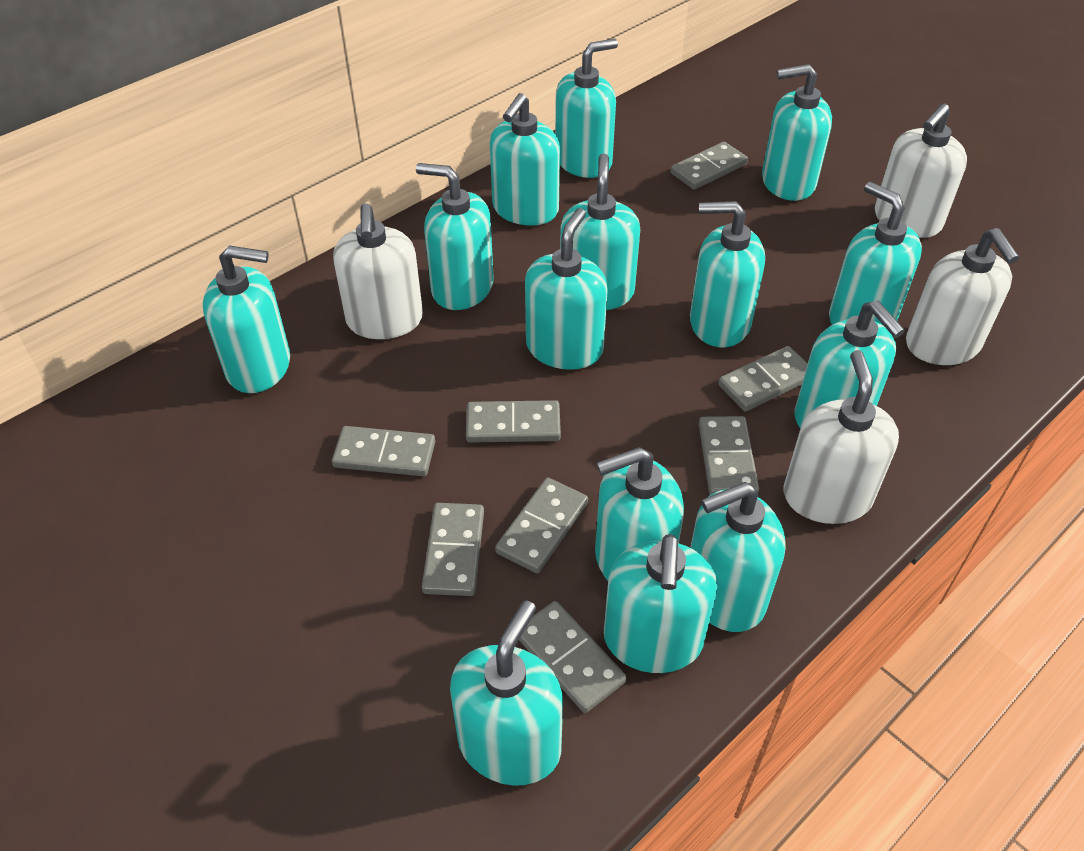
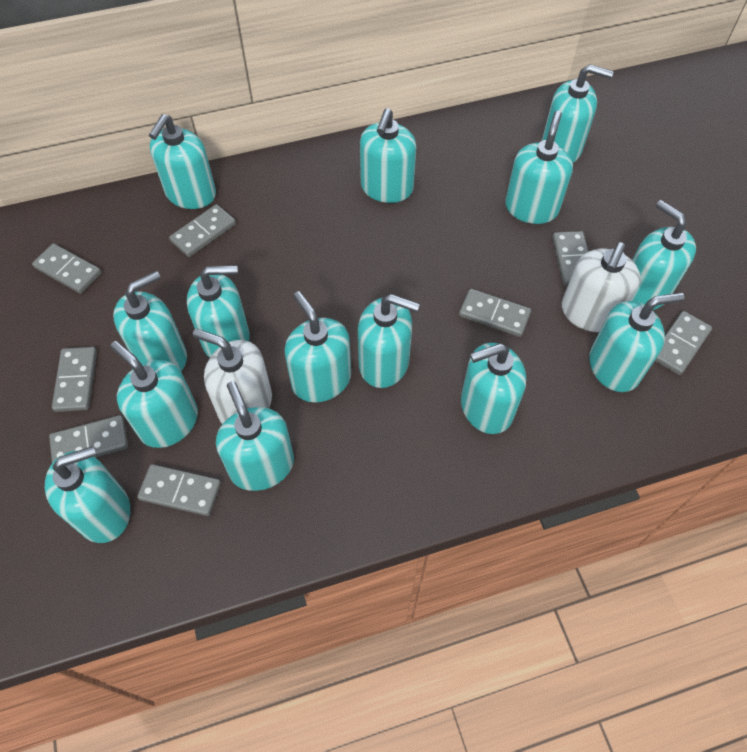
white soap dispenser: [333,203,423,339] [784,350,899,524] [875,104,967,238] [906,228,1019,365] = 4 -> [193,329,272,424] [562,242,640,332] = 2

